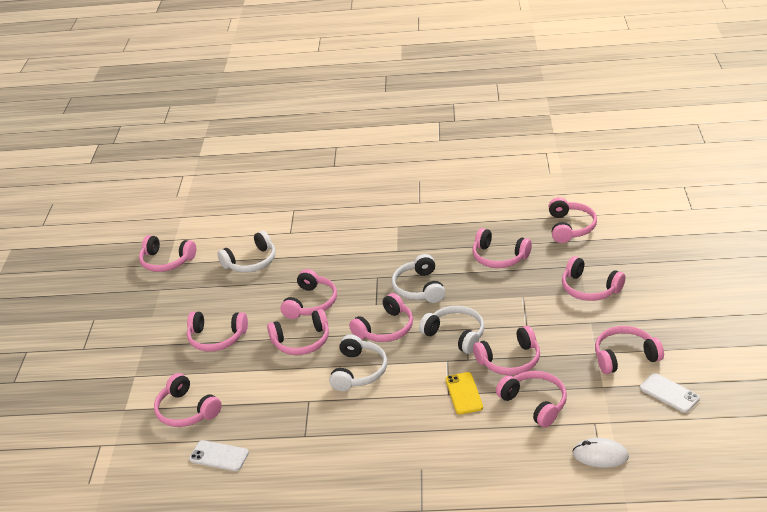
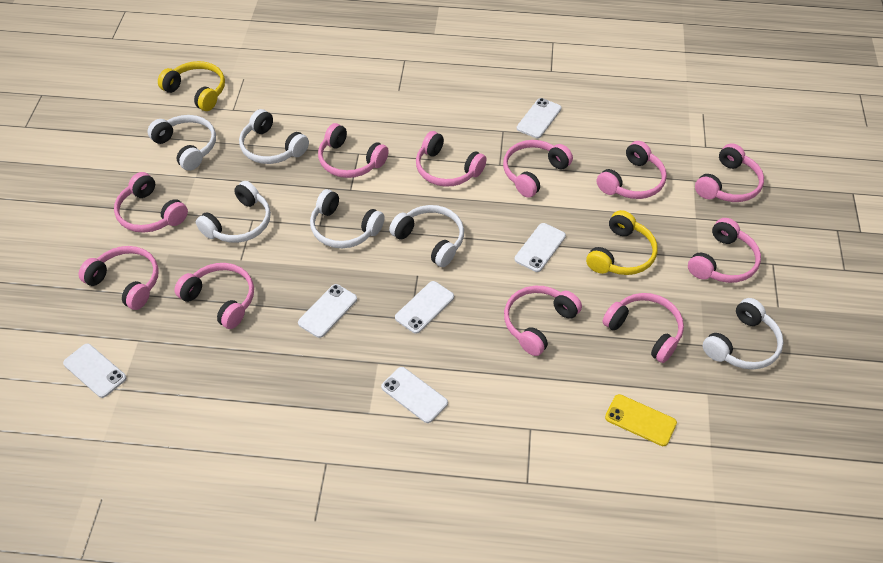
pink headphones: [139,235,196,272] [154,373,222,427] [187,311,248,352] [267,309,329,355] [280,269,337,319] [349,293,413,342] [472,228,532,268] [473,326,540,375] [496,371,567,427] [549,197,597,243] [562,256,625,301] [595,326,664,374] = 12 -> [79,246,159,310] [114,172,188,233] [174,263,254,329] [318,123,389,178] [416,131,487,187] [503,140,573,198] [504,286,582,356] [597,141,667,199] [603,293,684,363] [688,218,761,283] [695,143,764,202] = 11
white headphones: [217,231,276,273] [329,334,387,391] [392,254,445,303] [419,306,484,354] = 4 -> [147,115,216,171] [196,181,271,243] [239,109,309,164] [310,189,385,248] [389,205,464,267] [703,298,784,369] = 6
white mouse: [572,438,629,468] = 1 -> none = 0
white phone: [189,440,249,471] [640,373,700,413] = 2 -> [63,344,126,398] [298,284,357,338] [381,367,448,423] [395,281,454,334] [514,223,566,272] [517,98,561,138] = 6
yellow headphones: none = 0 -> [158,61,225,111] [586,210,657,275] = 2

